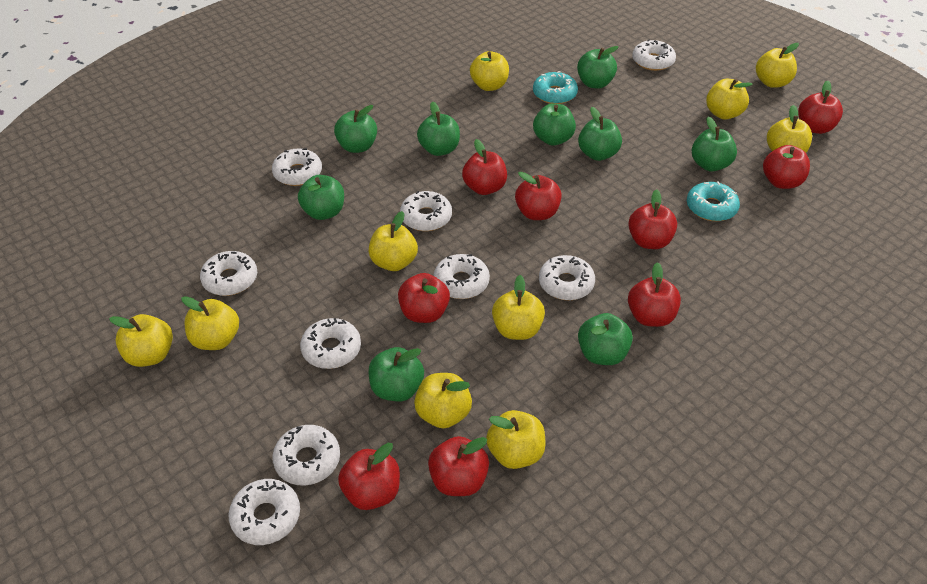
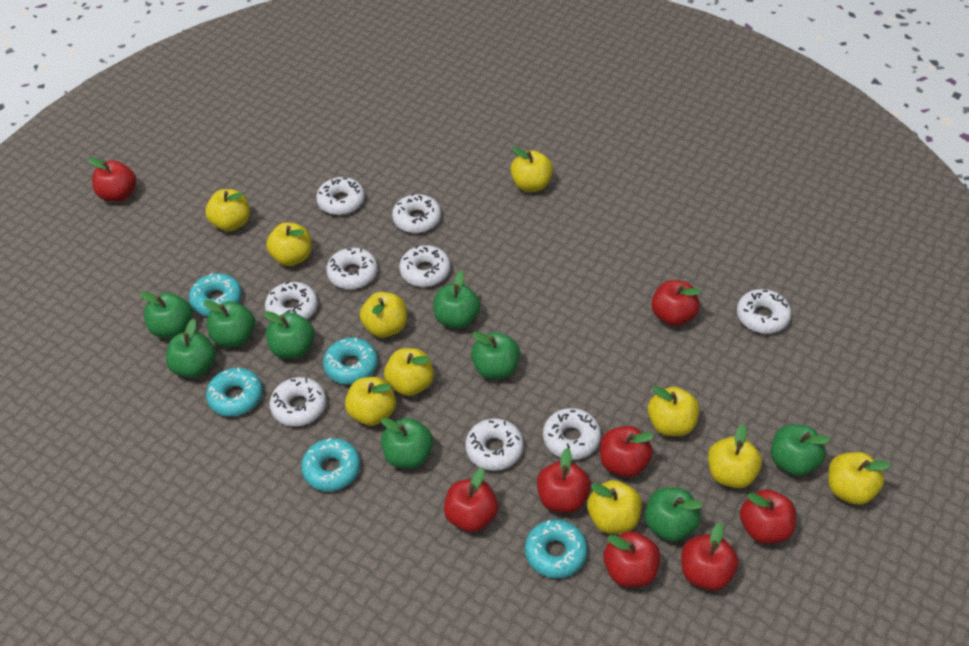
red apple: [338,443,400,510] [398,273,450,323] [428,436,489,496] [462,139,507,195] [515,172,562,220] [628,189,677,249] [628,262,681,327] [763,145,810,189] [798,81,843,134] = 9 -> [89,157,136,202] [444,468,498,532] [537,448,591,513] [600,426,654,477] [603,531,660,587] [651,280,701,326] [681,522,739,591] [740,489,796,544] = 8
turquoise donut: [533,71,578,104] [687,181,740,221] = 2 -> [189,273,242,316] [206,368,263,416] [301,438,361,492] [323,337,378,385] [525,519,588,578] = 5

